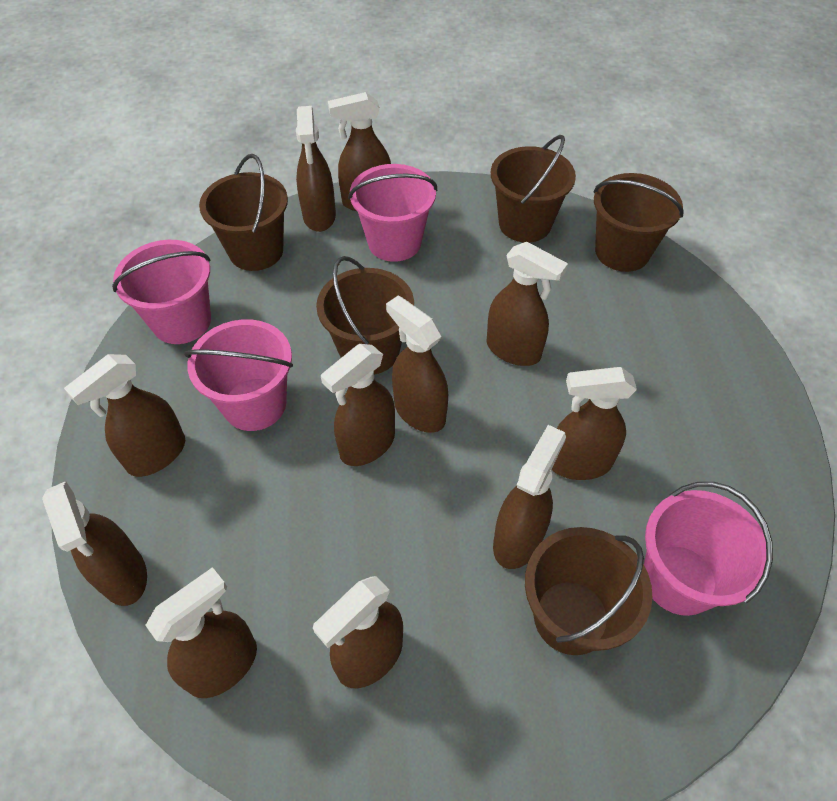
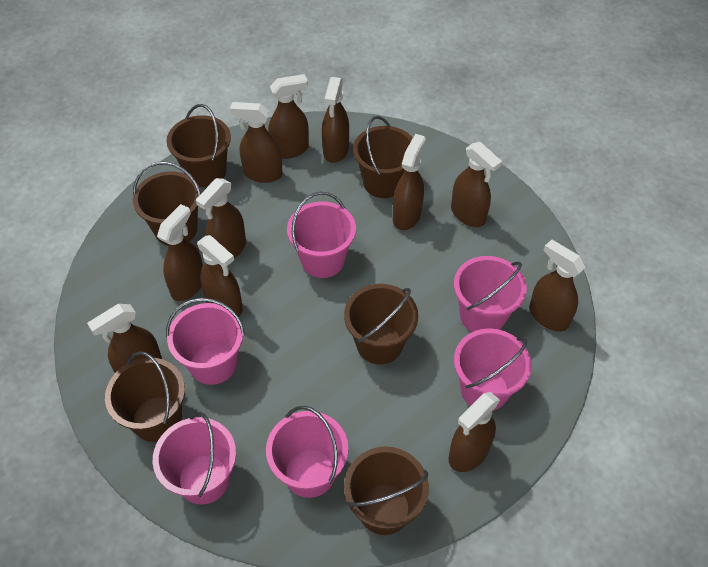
brown bucket: [199,154,288,271] [316,256,414,374] [491,135,576,242] [525,527,653,655] [593,173,684,272] = 5 -> [105,351,185,442] [133,161,201,246] [167,104,231,187] [344,284,418,364] [344,446,429,535] [353,116,413,198] = 6
pink bucket: [112,240,211,344] [184,319,293,431] [348,164,437,262] [644,482,773,616] = 4 -> [153,412,236,504] [166,298,245,385] [266,406,348,498] [287,192,356,278] [454,256,527,332] [454,328,531,411] = 6

